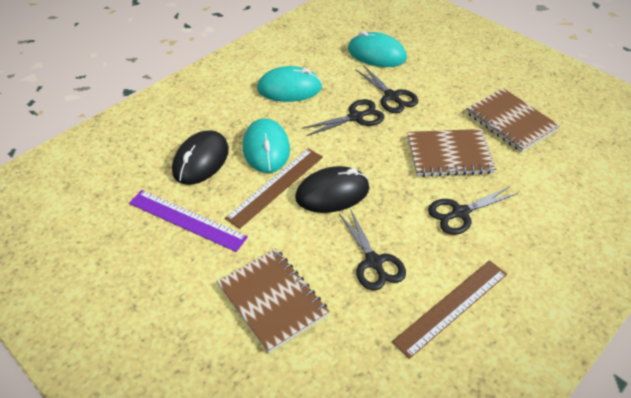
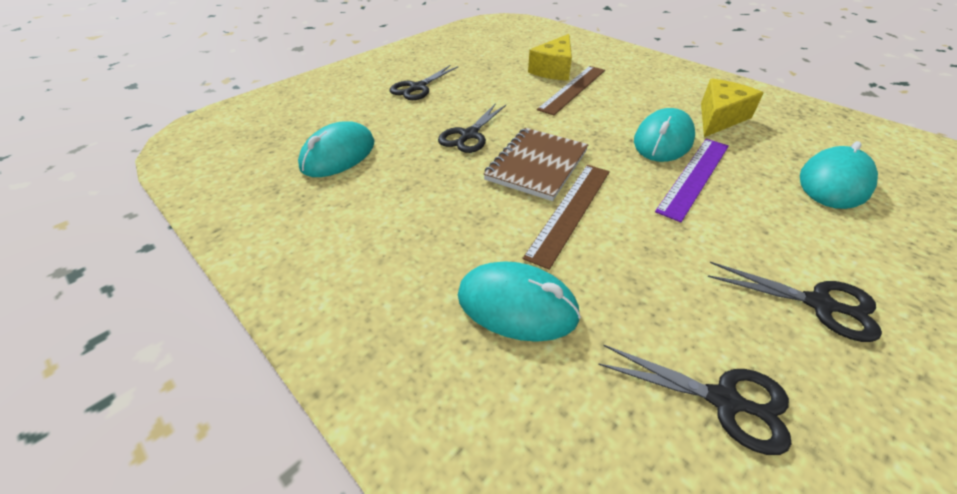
black mouse: [172,130,229,185] [295,166,369,213] = 2 -> none = 0
brown notebook: [217,248,329,353] [407,129,496,177] [466,88,560,152] = 3 -> [484,128,589,201] = 1
turquoise mouse: [243,118,290,173] [257,66,322,102] [348,31,407,67] = 3 -> [298,121,374,177] [458,261,581,342] [634,108,695,162] [800,141,878,209] = 4
yellow cheese: none = 0 -> [528,34,572,81] [701,79,764,137] = 2

